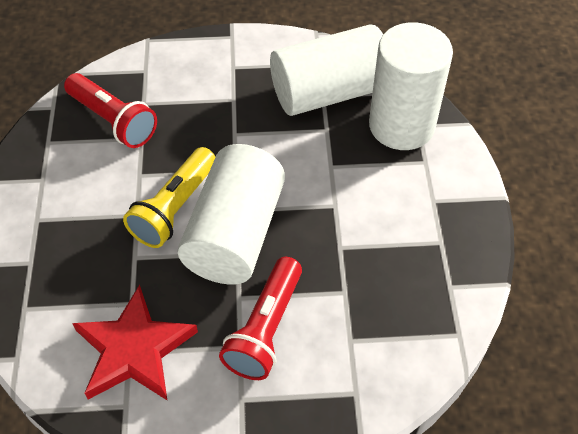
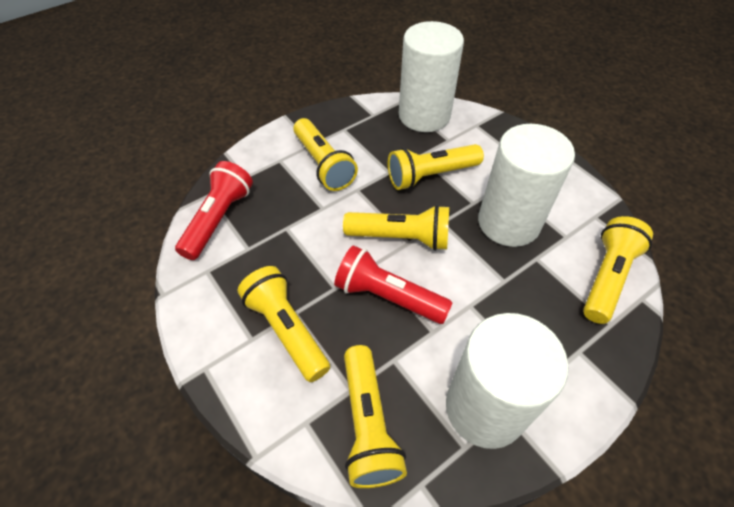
red star: [72,285,198,401] = 1 -> none = 0
yellow flashlight: [123,147,216,248] = 1 -> [237,266,330,382] [293,118,358,191] [343,205,449,251] [344,345,407,488] [388,144,484,190] [583,216,653,324] = 6

